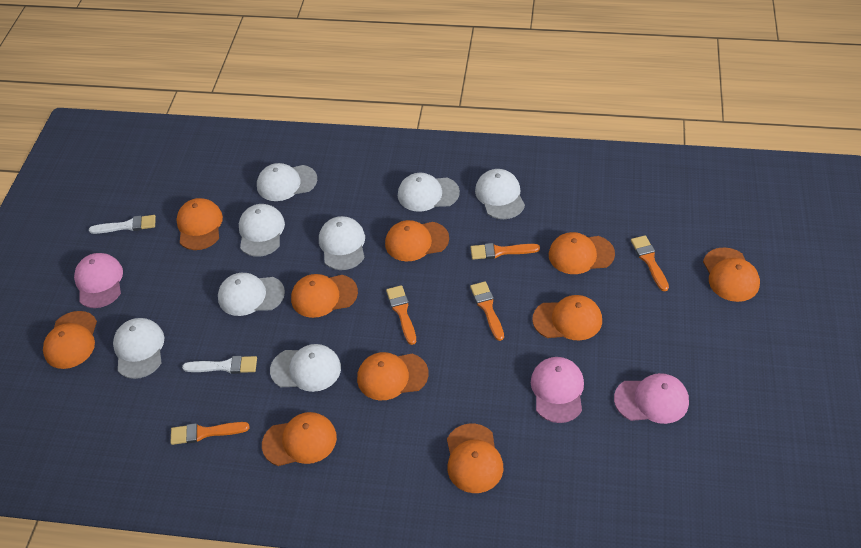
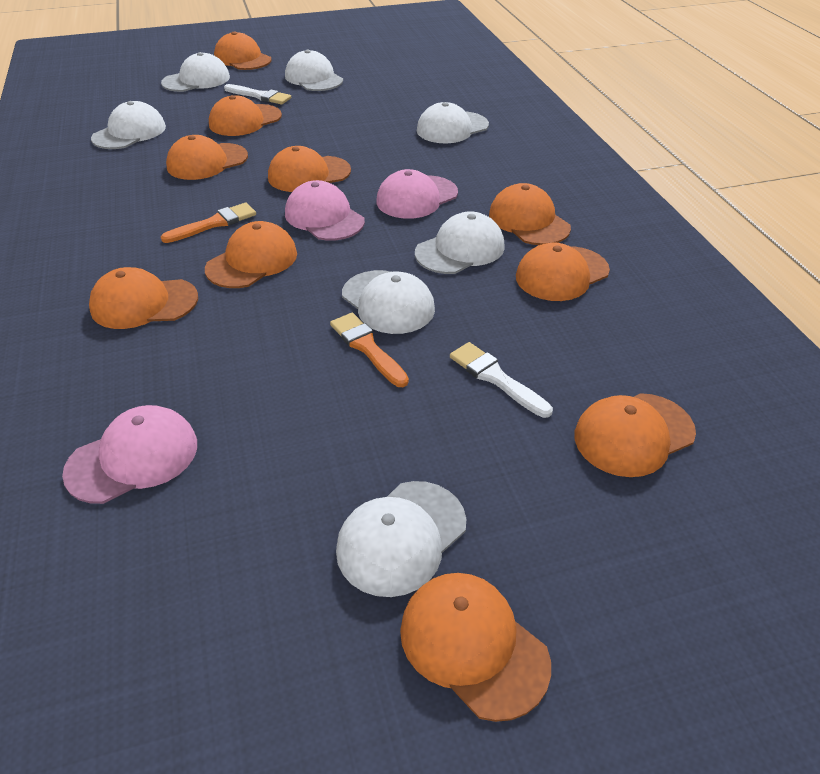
orange brush: [170,422,249,445] [386,285,416,345] [470,281,504,341] [471,243,540,260] [631,235,669,291] = 5 -> [161,203,256,243] [330,313,409,387] = 2
white cap: [113,318,165,379] [218,273,285,316] [239,204,285,257] [257,163,317,201] [270,344,341,392] [319,216,365,270] [398,173,460,211] [475,169,525,219] = 8 -> [91,101,166,149] [161,52,230,92] [285,50,343,91] [336,481,466,597] [342,270,435,334] [415,211,505,274] [417,102,489,143] = 7

